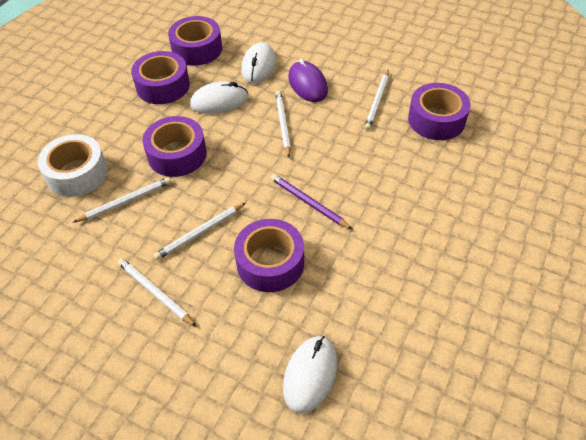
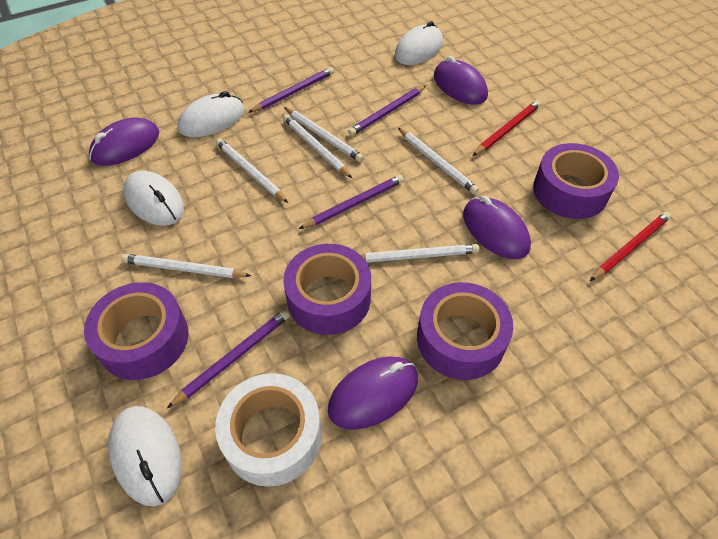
purple mouse: [288,58,328,102] = 1 -> [89,117,159,166] [328,357,418,430] [434,56,488,104] [463,196,531,259] = 4
purple pencil: [271,174,352,229] = 1 -> [167,309,290,408] [248,67,334,113] [299,175,404,229] [348,86,426,136] = 4
purple tape: [131,51,190,104] [142,116,207,177] [168,16,222,66] [234,219,304,292] [408,83,470,140] = 5 -> [84,282,189,380] [283,244,371,335] [417,282,513,380] [533,143,619,219] = 4
red pencil: none = 0 -> [473,100,541,156] [590,212,671,281] = 2
white mouse: [190,81,248,114] [241,42,276,83] [283,336,338,414] = 3 -> [108,406,182,506] [123,171,184,226] [178,91,245,137] [395,21,443,65] = 4
white pencil: [73,177,172,222] [117,258,197,327] [154,203,246,260] [275,91,291,158] [364,70,389,130] = 5 -> [121,254,251,278] [216,138,288,203] [283,114,352,178] [284,107,364,162] [361,244,479,263] [398,128,479,194] = 6

